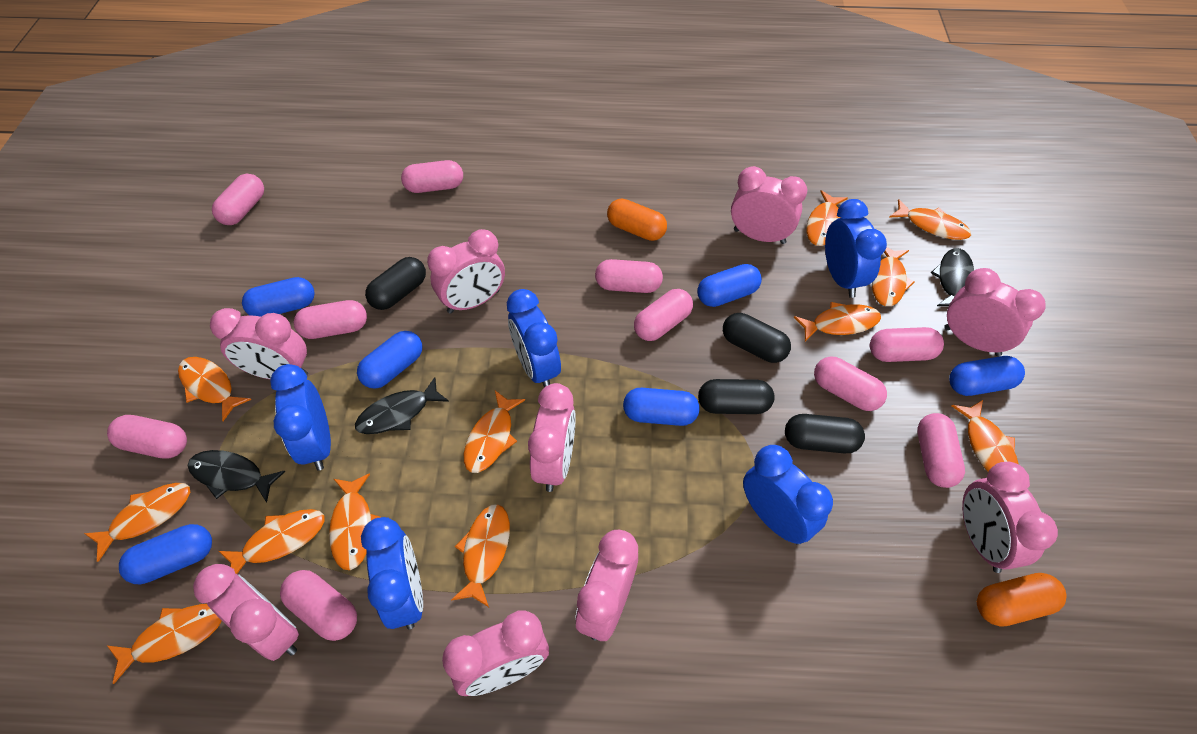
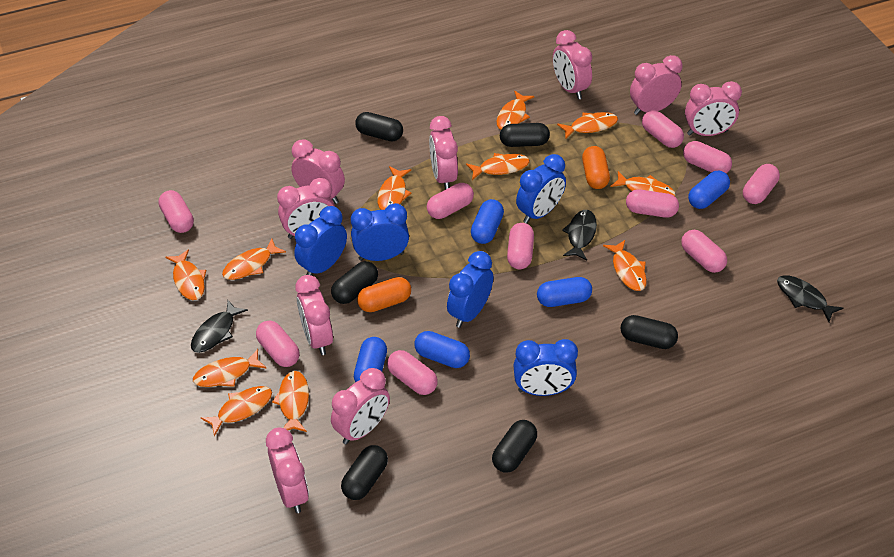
black capsule: [365,257,426,310] [698,379,774,414] [723,313,791,363] [785,414,865,453] = 4 -> [331,261,378,304] [341,445,388,500] [355,112,403,141] [492,420,537,473] [500,123,550,147] [620,315,678,349] = 6
blue capsule: [119,524,212,584] [242,277,315,317] [357,331,422,389] [623,388,700,426] [697,264,762,307] [949,356,1025,396] = 6 -> [354,337,387,383] [415,331,470,368] [471,199,504,244] [537,277,592,307] [688,171,730,209] = 5
orange fish: [84,483,190,562] [107,604,222,684] [178,357,251,421] [219,509,325,574] [329,473,380,570] [451,504,510,607] [464,391,525,473] [794,302,881,341] [806,190,848,246] [872,247,914,306] [889,199,971,240] [951,400,1019,472] = 12 -> [166,249,207,300] [193,349,266,387] [201,386,272,437] [222,238,286,280] [272,371,309,432] [378,166,412,210] [466,153,529,180] [497,90,534,130] [557,112,618,139] [603,240,647,291] [610,171,676,196] = 11

